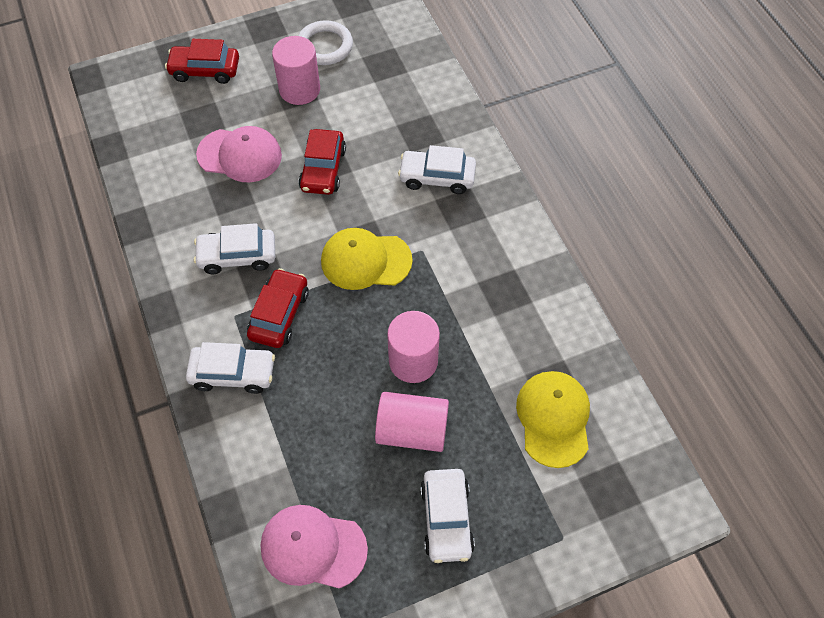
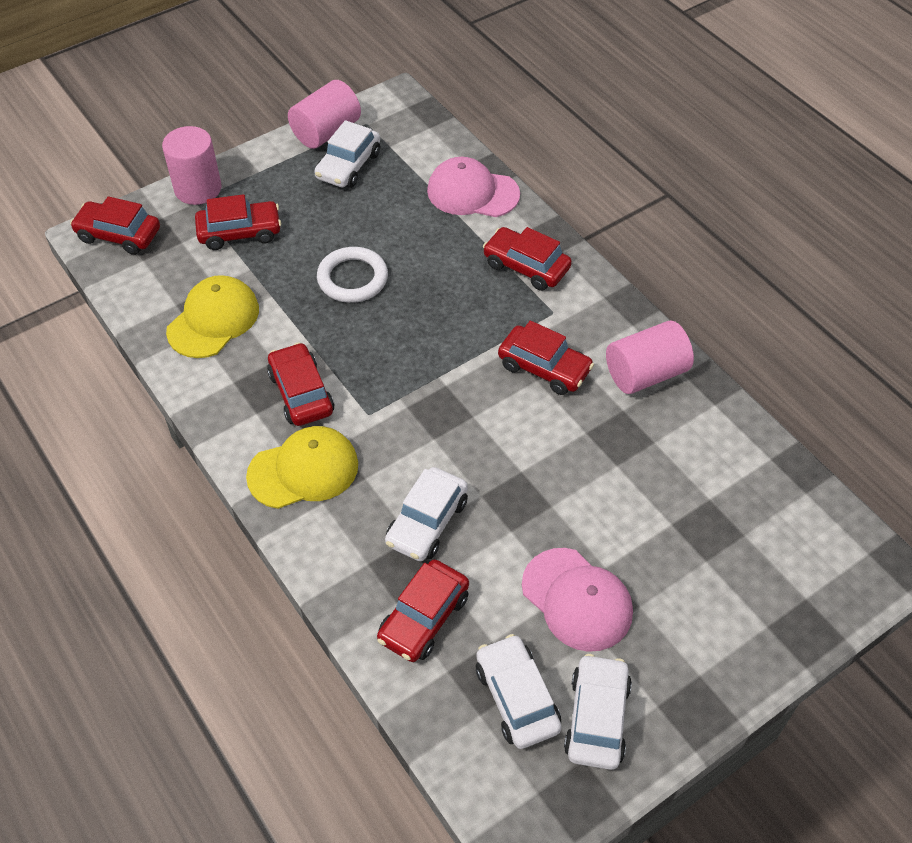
red car: [165,39,239,84] [247,268,309,348] [299,129,346,195] = 3 -> [70,196,160,255] [195,194,281,250] [267,342,334,426] [377,559,469,662] [483,227,572,291] [498,321,594,395] = 6

